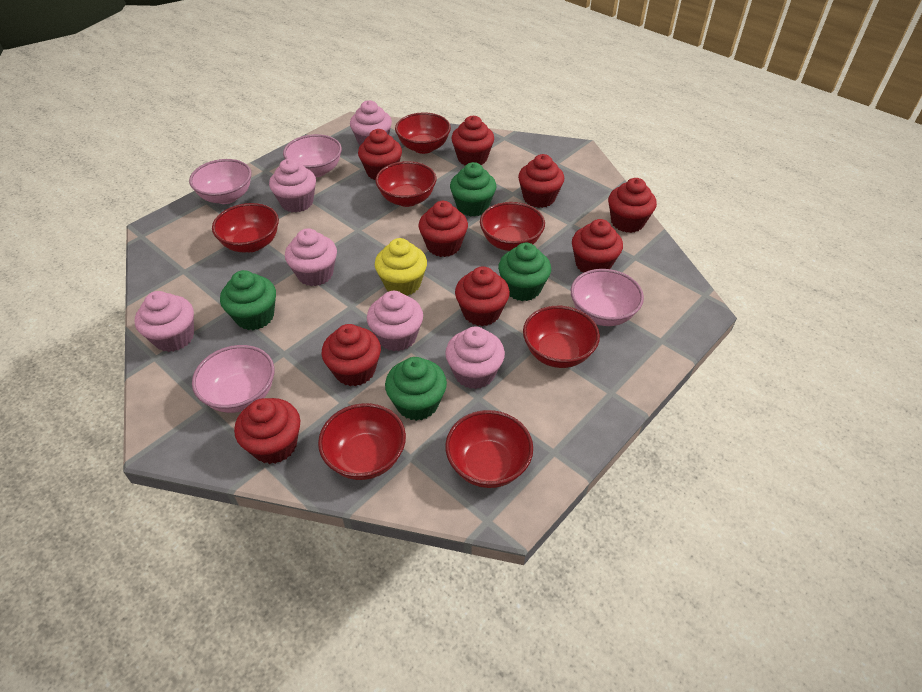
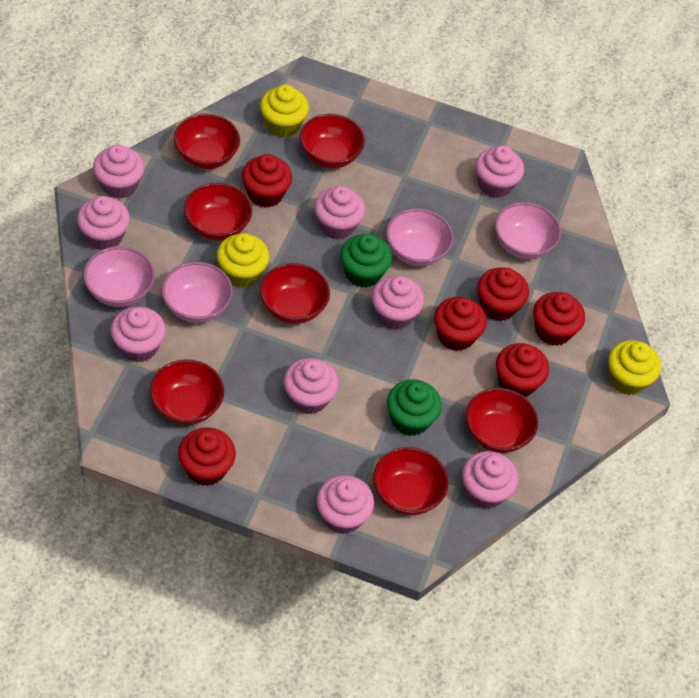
green cupcake: [220,270,276,330] [385,357,447,421] [450,162,496,217] [498,243,551,301] = 4 -> [340,234,392,288] [387,379,442,436] = 2
pink cupcake: [135,291,194,352] [269,159,316,212] [285,228,337,286] [350,100,392,146] [367,291,423,352] [445,326,505,389] = 6 -> [77,196,130,250] [93,145,144,199] [111,306,166,363] [284,358,339,414] [314,186,365,240] [317,475,374,534] [372,276,424,330] [462,451,518,509] [475,146,524,198] = 9
red cupcake: [234,398,300,464] [322,324,381,386] [358,129,402,180] [419,201,468,257] [451,116,494,166] [455,266,510,326] [518,154,564,208] [572,219,623,273] [608,178,657,233] = 9 -> [178,427,236,486] [242,154,292,208] [434,297,487,351] [477,267,529,321] [496,343,549,397] [533,292,585,346] = 6
yellow cupcake: [375,238,427,296] = 1 -> [217,233,269,288] [260,84,309,137] [608,340,661,395] = 3

